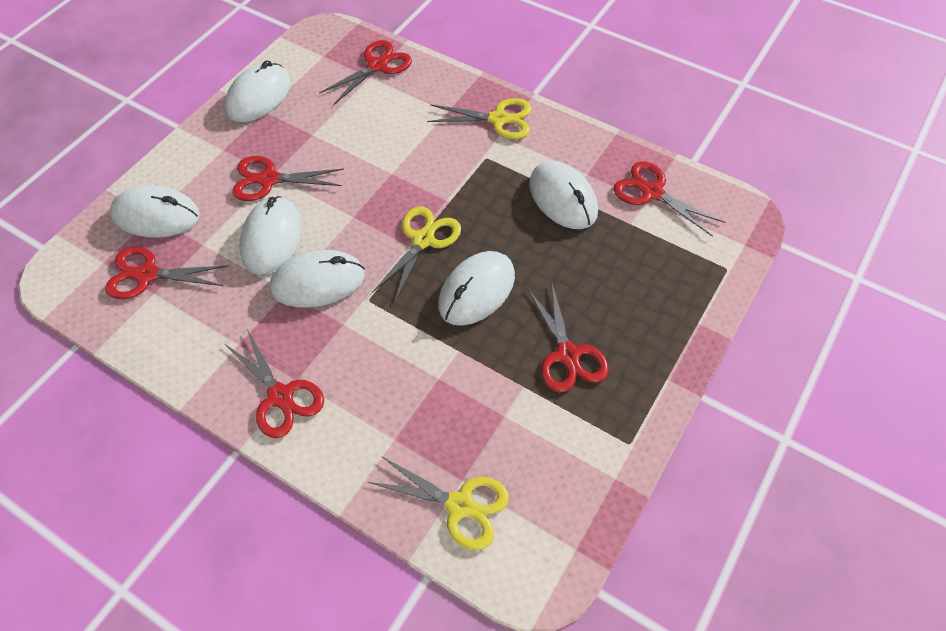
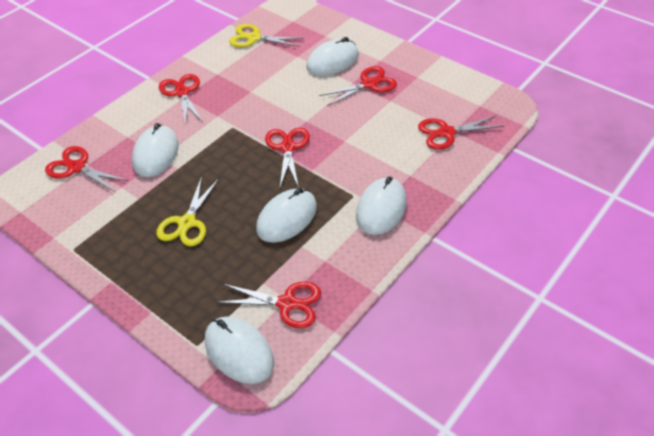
white mouse: [110,185,200,238] [225,60,291,122] [239,196,302,275] [270,250,365,307] [438,251,515,326] [529,161,598,229] = 6 -> [132,123,179,177] [205,316,274,384] [256,188,317,243] [306,37,359,76] [356,176,407,235] = 5
yellow scissors: [368,456,509,550] [372,207,461,303] [427,98,532,139] = 3 -> [156,176,219,247] [229,24,304,47] = 2

